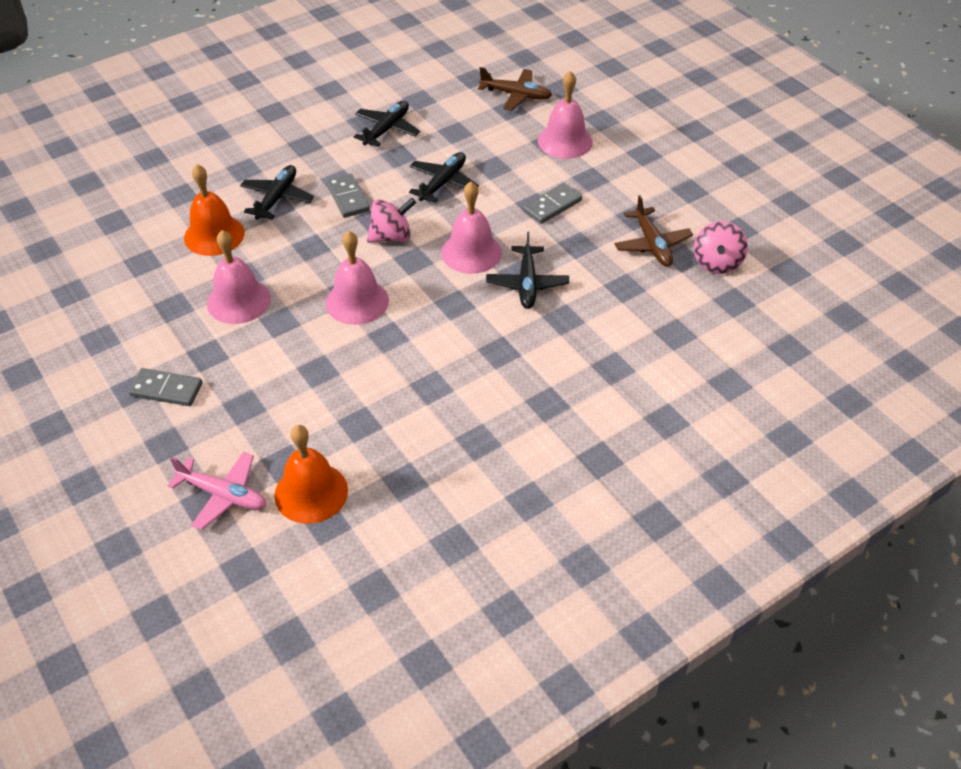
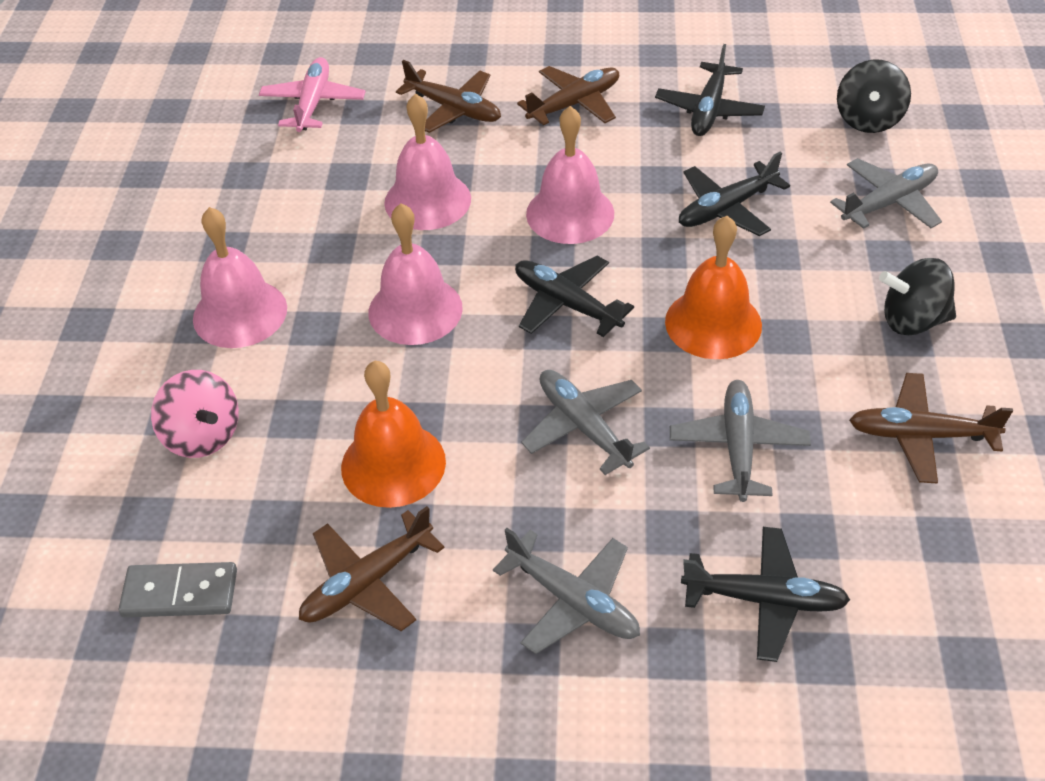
black spinning top: none = 0 -> [837,60,911,133] [879,258,956,335] = 2
brown plane: [478,67,552,111] [615,195,693,267] = 2 -> [299,506,445,631] [396,60,501,133] [517,66,619,125] [849,373,1013,484] = 4
grey domino: [128,368,202,406] [326,174,370,218] [523,183,582,224] = 3 -> [119,562,237,617] = 1
grey plane: none = 0 -> [493,528,640,654] [521,370,650,475] [670,380,811,502] [830,158,942,229] = 4
pink spinning top: [367,198,416,243] [694,221,748,274] = 2 -> [151,370,239,458] = 1

